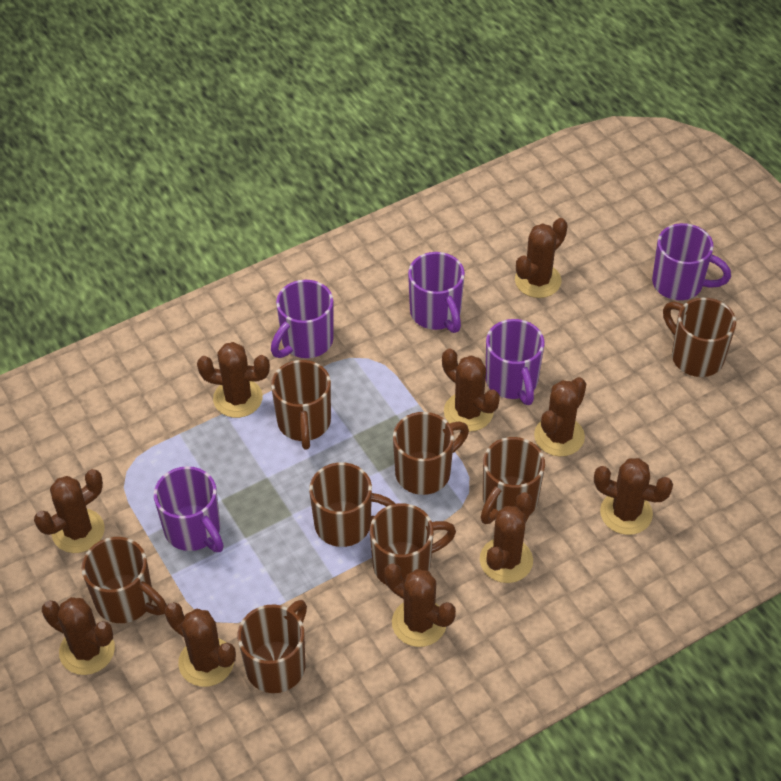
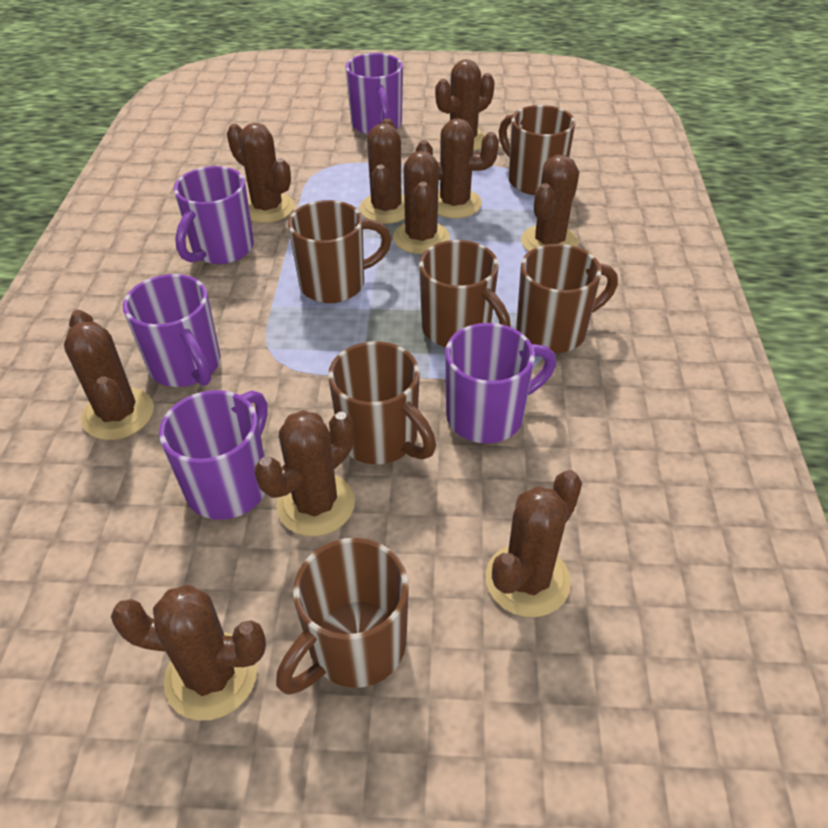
brown mug: [82,537,167,623] [237,600,307,693] [271,360,331,450] [309,462,395,547] [370,503,456,585] [393,412,469,495] [481,437,545,524] [663,298,736,377] = 8 -> [276,538,409,694] [288,200,392,303] [328,341,436,464] [419,240,511,347] [499,105,575,195] [516,244,618,353] = 6

